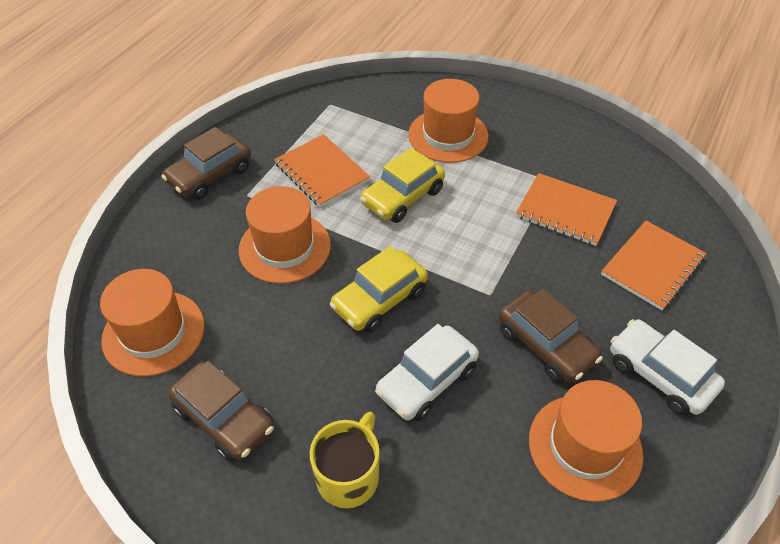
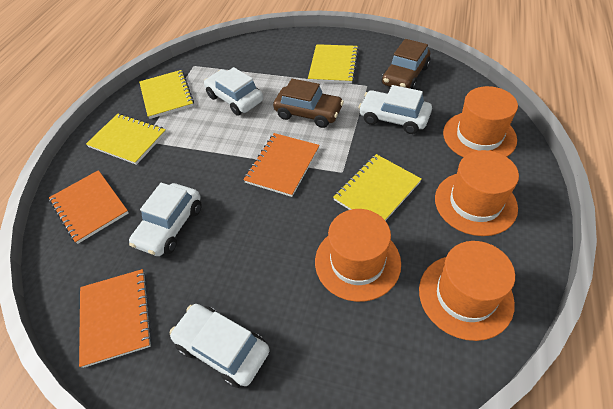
brown car: [162,127,251,200] [168,361,274,462] [499,289,603,383] = 3 -> [273,79,344,128] [382,39,430,89] = 2
white car: [375,324,479,421] [610,319,725,415] = 2 -> [129,183,202,256] [170,304,270,388] [204,67,263,116] [358,85,432,134] = 4
yellow car: [330,246,428,333] [360,148,445,223] = 2 -> none = 0
yellow mug: [309,411,380,509] = 1 -> none = 0
yellow notebook: none = 0 -> [86,114,166,165] [139,70,194,119] [308,44,359,84] [333,154,422,221] = 4

